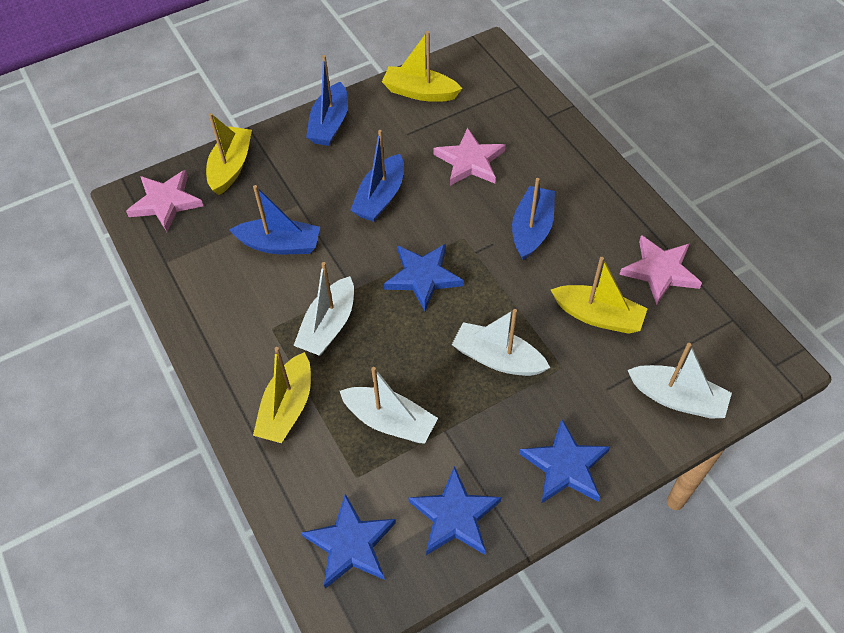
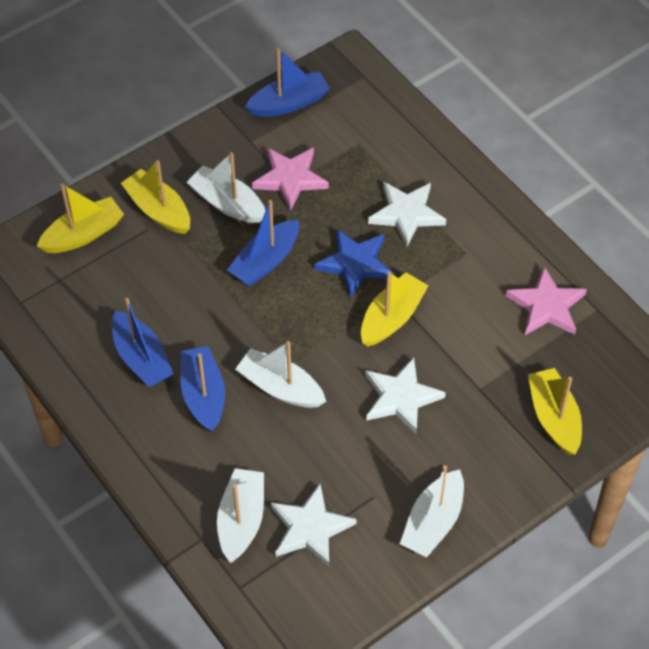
blue star: [301,494,396,589] [384,244,464,311] [408,466,502,555] [519,419,611,504] = 4 -> [315,228,394,298] = 1
pink star: [126,170,203,232] [434,128,505,186] [619,235,702,305] = 3 -> [252,148,329,211] [506,266,587,335] = 2
white star: none = 0 -> [271,484,356,567] [365,357,446,434] [368,182,446,247] = 3

